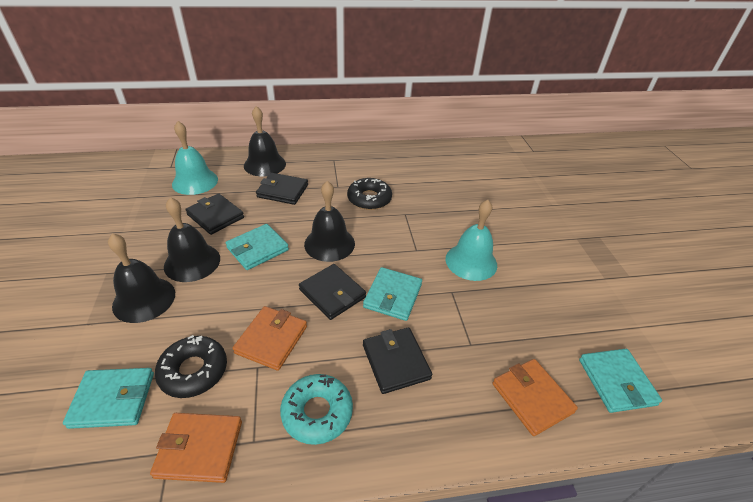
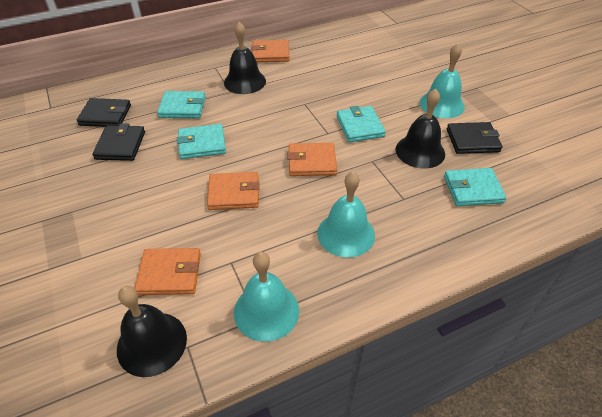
black bell: [108,233,175,323] [164,197,220,282] [244,106,286,176] [304,181,355,262] = 4 -> [117,286,187,377] [224,22,266,94] [396,89,445,169] = 3
black donut: [155,335,227,398] [347,178,392,210] = 2 -> none = 0
black wallet: [185,193,244,235] [256,173,308,205] [299,264,366,320] [363,328,432,394] = 4 -> [77,98,131,127] [92,123,145,161] [447,122,502,154] = 3
orange wallet: [150,413,242,483] [233,306,307,371] [493,359,578,436] = 3 -> [135,248,201,295] [207,172,260,210] [251,40,289,62] [287,143,337,176] = 4
turquoise bell: [172,121,218,195] [446,200,497,281] = 2 -> [234,252,299,342] [317,172,375,258] [420,44,465,118] = 3
turquoise donut: [280,374,353,445] = 1 -> none = 0

